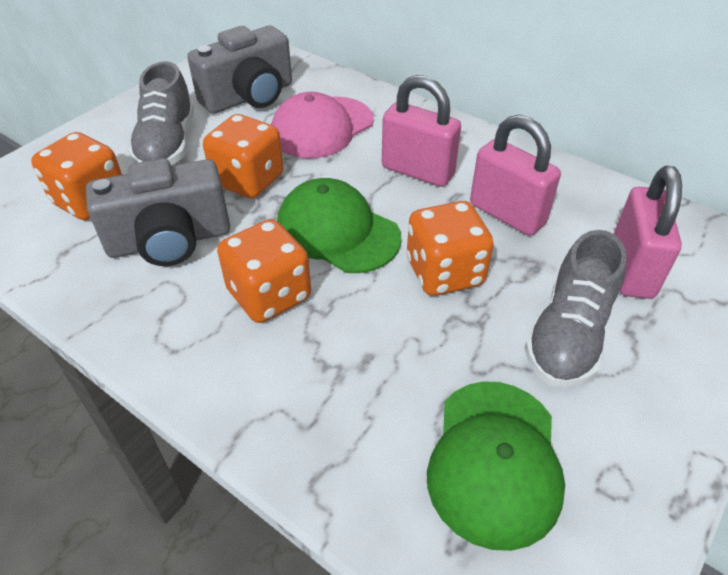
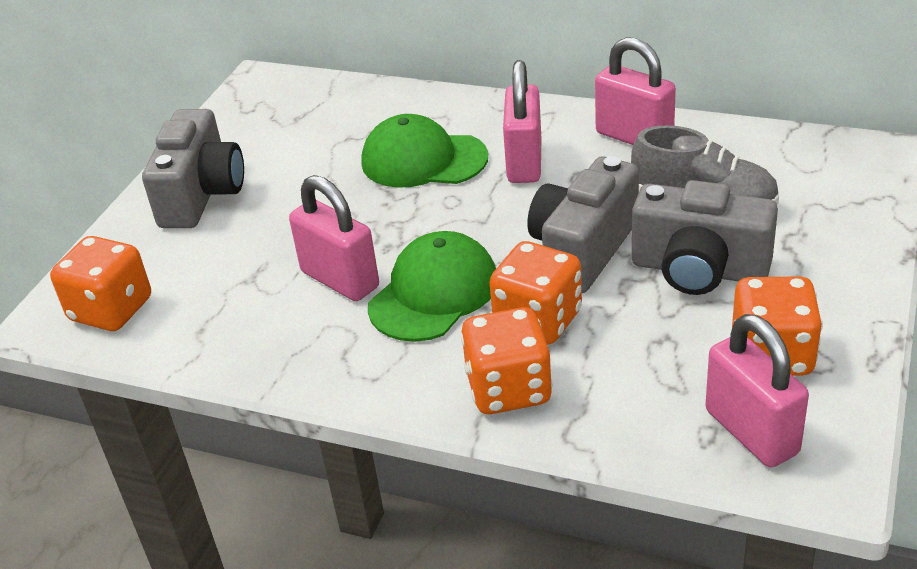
grey camera: [86,158,230,266] [187,26,292,114] = 2 -> [142,109,244,228] [527,156,639,293] [632,180,778,295] = 3
grey shoe: [129,61,194,165] [525,230,627,387] = 2 -> [631,125,779,204] = 1
pink cap: [271,92,374,158] = 1 -> none = 0
pink padlock: [382,75,461,187] [470,115,561,236] [613,166,682,299] = 3 -> [289,175,379,301] [503,60,542,183] [595,37,676,145] [705,314,809,468] = 4

